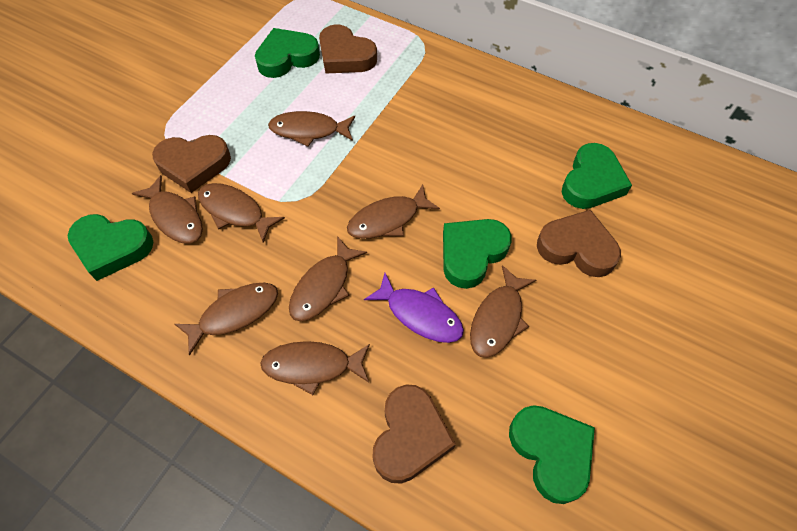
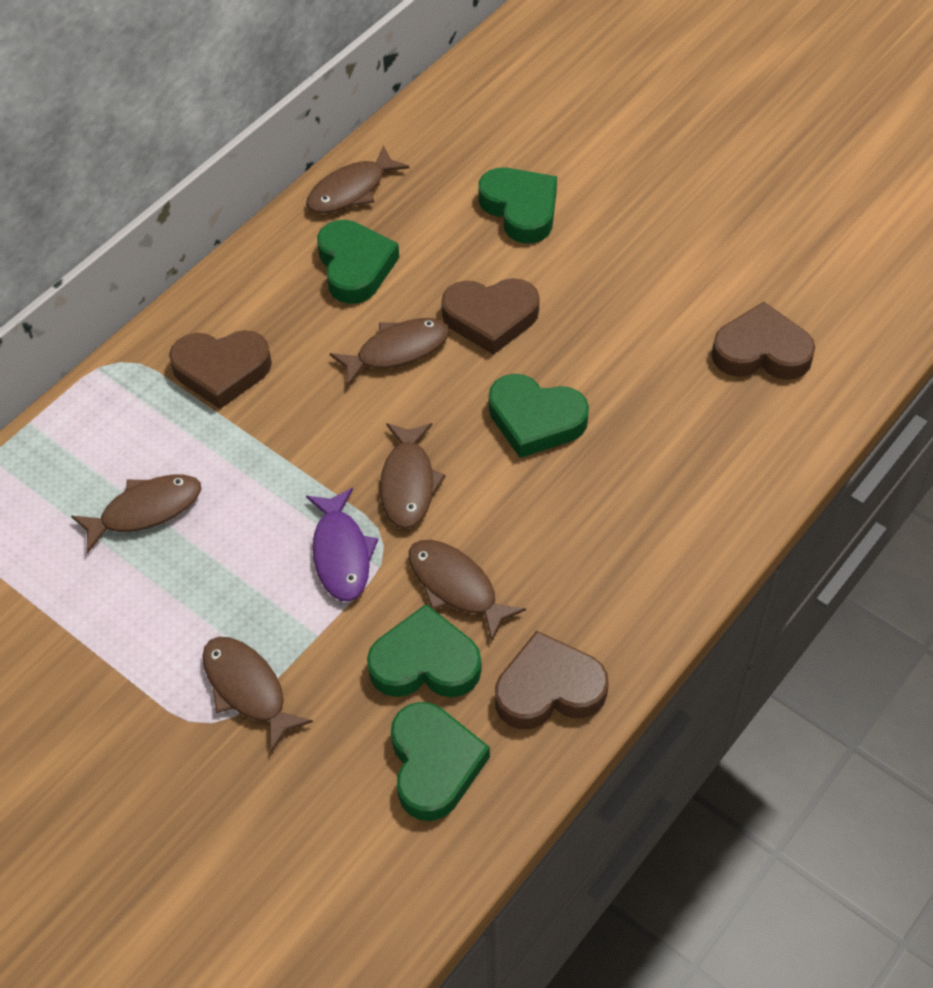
brown fish: [132,175,203,244] [175,283,278,356] [198,183,285,243] [260,341,370,395] [268,111,355,147] [289,236,367,322] [347,184,440,239] [470,265,536,358] = 8 -> [71,475,201,554] [202,637,313,753] [306,145,409,214] [330,318,450,386] [380,423,446,529] [409,540,526,642] = 6

